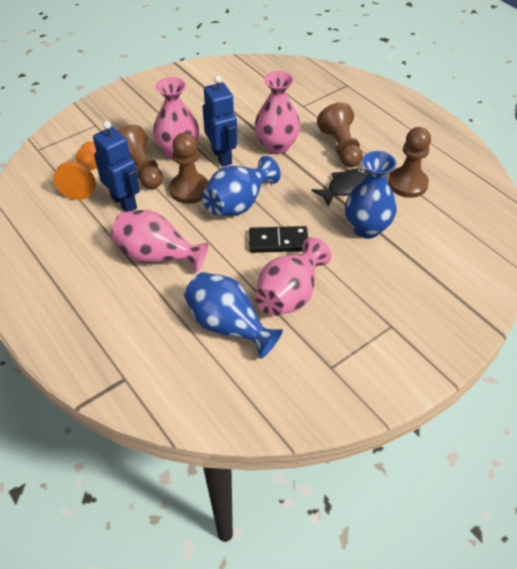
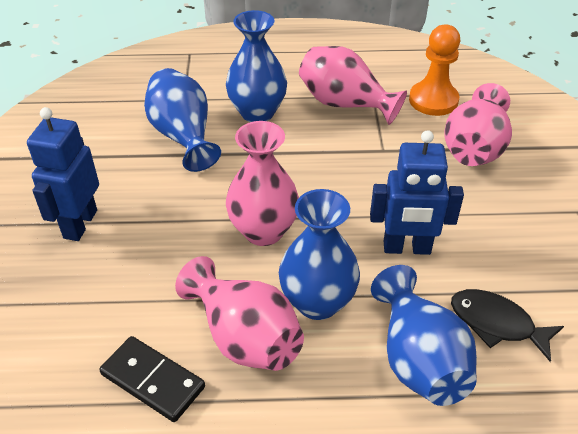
blue vase: [184,272,283,359] [202,156,281,216] [345,151,397,239] = 3 -> [144,68,221,172] [226,10,287,122] [279,189,360,320] [371,265,477,406] = 4
brown pawn: [117,125,163,189] [169,133,209,204] [317,103,363,167] [388,127,431,198] = 4 -> none = 0

